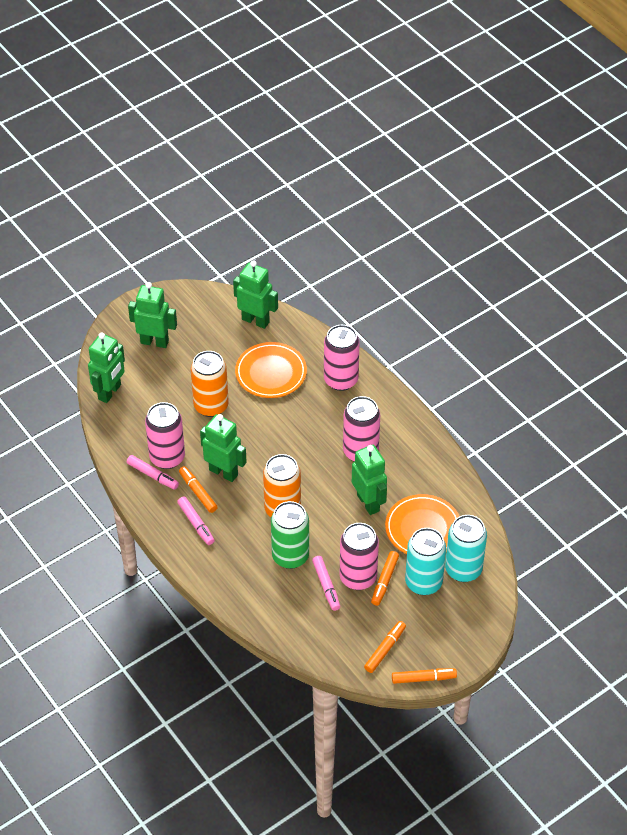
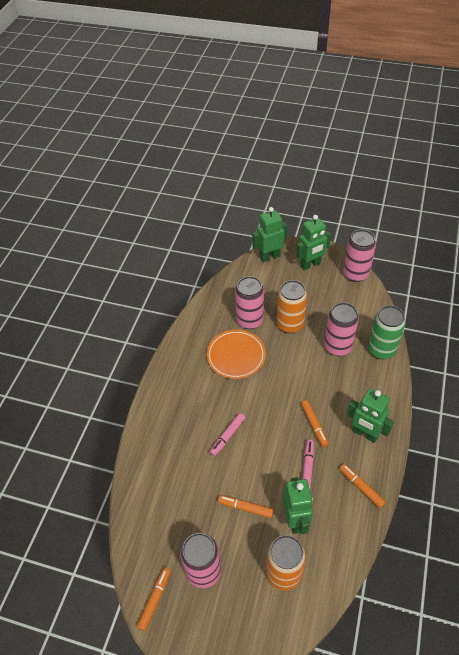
green robot: [88,332,125,403] [128,282,177,348] [200,414,247,482] [233,260,278,329] [352,445,387,515] = 5 -> [252,207,287,262] [282,477,313,534] [296,215,331,271] [347,388,394,443] = 4
orange plate: [235,342,307,398] [385,494,459,554] = 2 -> [206,330,266,379] = 1
pink marker: [127,455,179,490] [177,497,215,545] [312,556,340,611] = 3 -> [210,413,245,456] [302,440,314,491] = 2
turquoise can: [405,528,446,595] [445,515,487,582] = 2 -> none = 0

